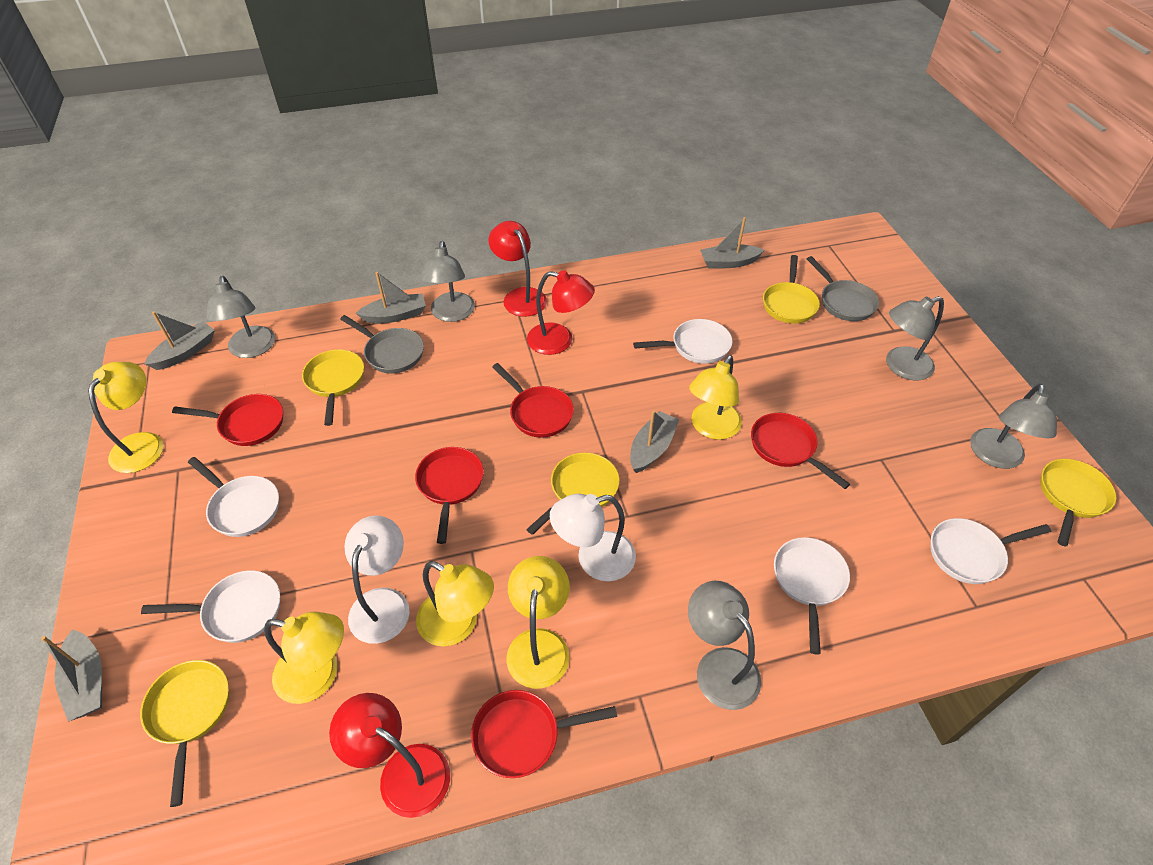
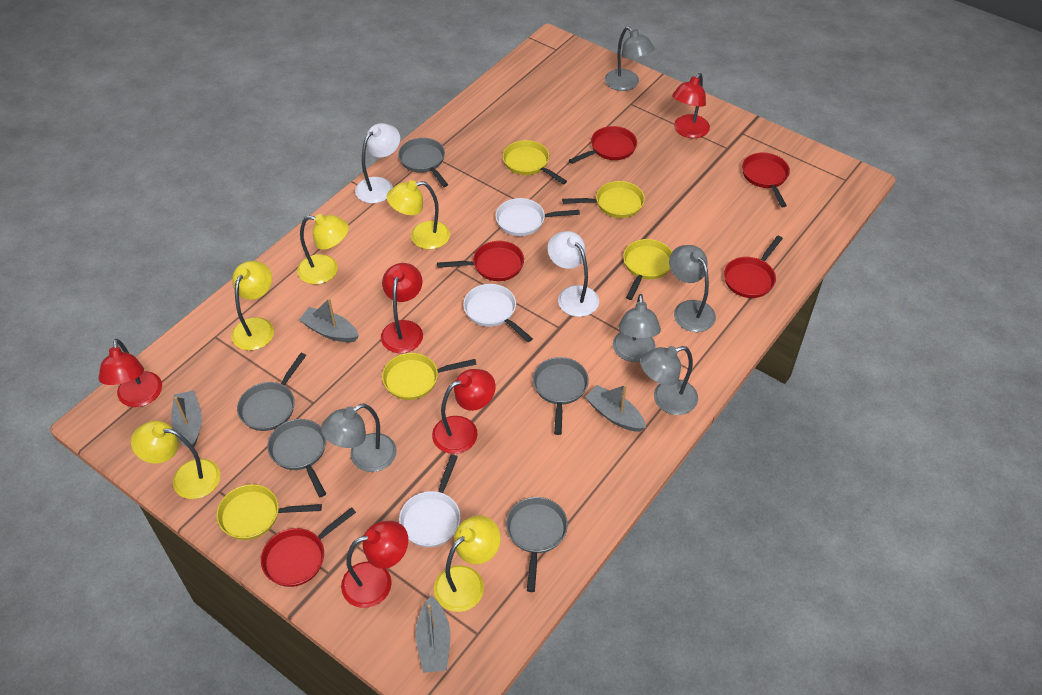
grey boat: [41,629,102,722] [144,311,215,370] [356,272,426,323] [630,410,679,473] [700,217,764,268] = 5 -> [171,390,202,447] [299,298,359,342] [416,596,450,673] [585,384,646,432] = 4
grey pan: [340,315,424,373] [807,256,879,321] = 2 -> [237,353,306,431] [267,419,326,497] [398,138,448,187] [506,497,568,592] [533,357,589,435] = 5
red lamp: [329,693,450,818] [488,221,547,317] [527,270,595,355] = 3 -> [98,339,162,407] [341,521,408,608] [381,263,423,353] [432,369,495,454] [672,73,710,138] = 5
white pan: [141,570,280,643] [188,457,279,537] [633,319,732,364] [774,537,850,654] [930,518,1051,584] = 5 -> [399,454,461,547] [463,284,533,342] [495,198,580,236] = 3

